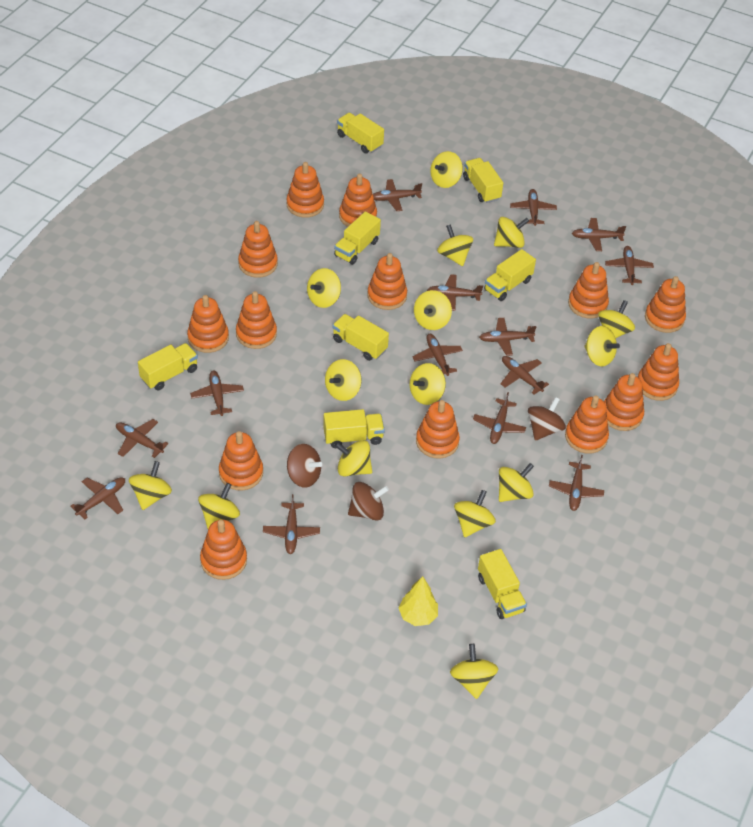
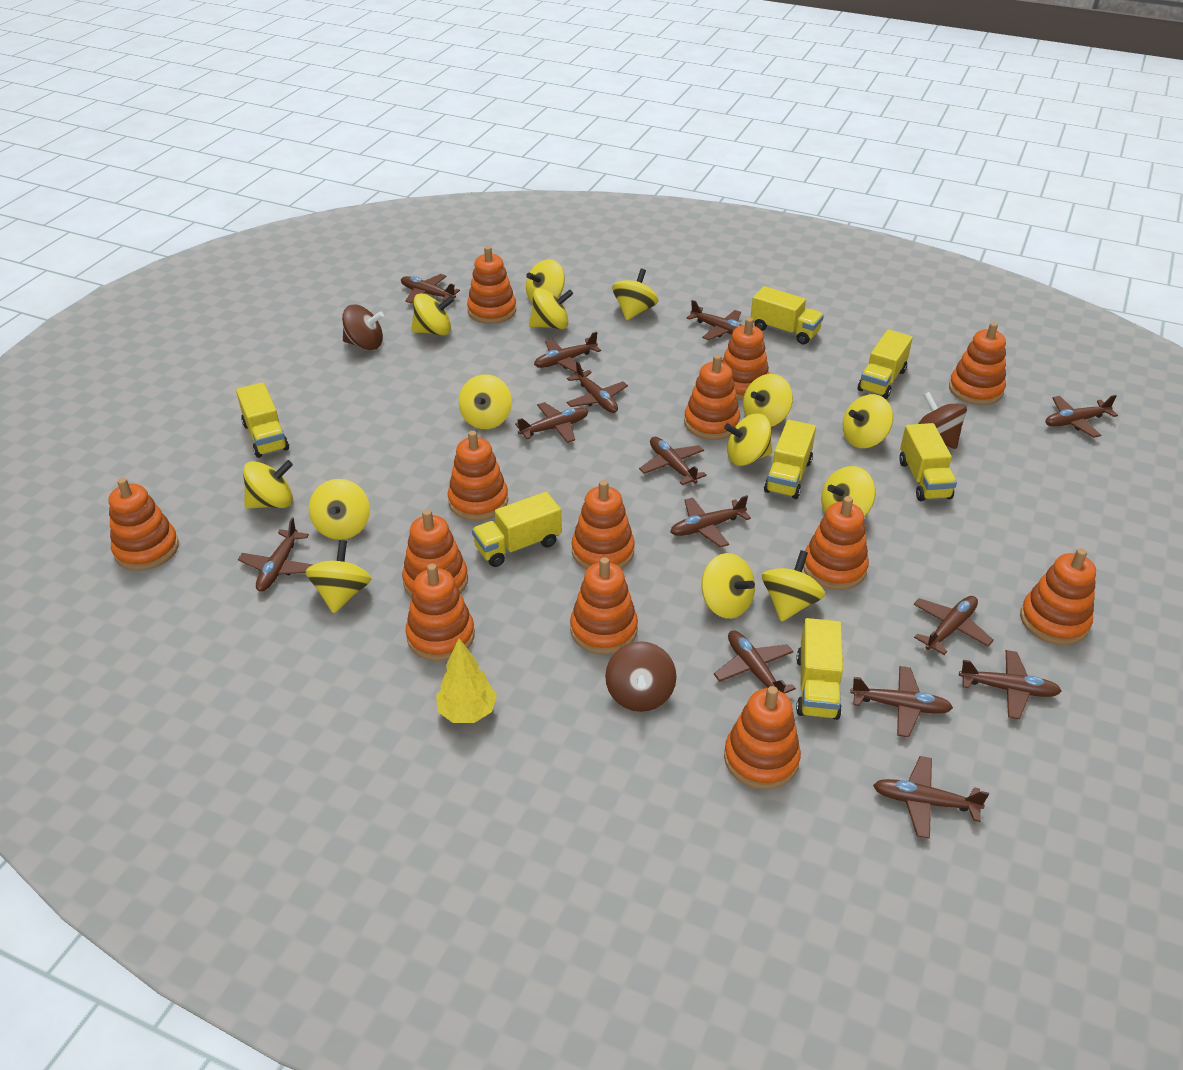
orange stacking toy: [187,295,229,353] [200,520,247,580] [219,431,263,490] [236,291,277,349] [238,221,278,278] [286,162,324,218] [339,173,377,227] [367,253,407,310] [416,400,460,459] [565,395,609,454] [568,262,609,319] [604,373,644,431] [638,343,679,401] [645,276,686,333] = 14 -> [109,478,179,571] [402,509,468,597] [406,564,475,661] [448,431,508,521] [467,246,516,324] [570,557,638,655] [572,480,635,570] [684,355,740,440] [721,318,769,400] [724,686,801,790] [803,496,869,590] [949,322,1006,405] [1020,548,1096,645] = 13
yellow spinning top: [129,461,172,510] [198,483,240,529] [307,268,341,308] [325,359,362,401] [335,440,372,476] [410,363,446,405] [414,290,452,330] [430,151,463,188] [437,224,473,266] [450,644,498,699] [454,490,496,538] [494,217,529,248] [499,463,534,502] [584,326,620,366] [598,300,635,338] = 15 -> [243,460,293,509] [306,540,371,614] [309,479,370,540] [411,293,454,335] [459,374,512,429] [526,259,565,303] [529,288,573,329] [612,269,658,320] [701,553,755,619] [724,413,772,466] [743,374,793,427] [762,550,825,622] [821,466,875,517] [843,394,893,448] = 14
yellow truck: [138,343,198,390] [323,409,385,448] [332,314,389,361] [334,211,381,265] [337,113,384,153] [463,158,503,203] [478,549,527,619] [484,249,536,301] = 8 -> [236,382,289,458] [472,492,562,567] [751,286,824,344] [764,420,816,499] [796,618,843,720] [858,330,913,399] [899,423,957,501] = 7

